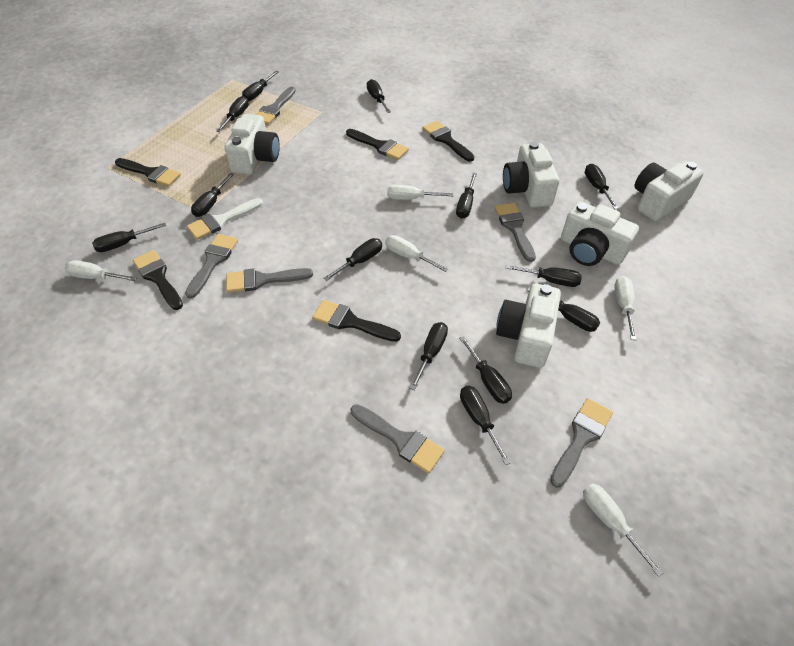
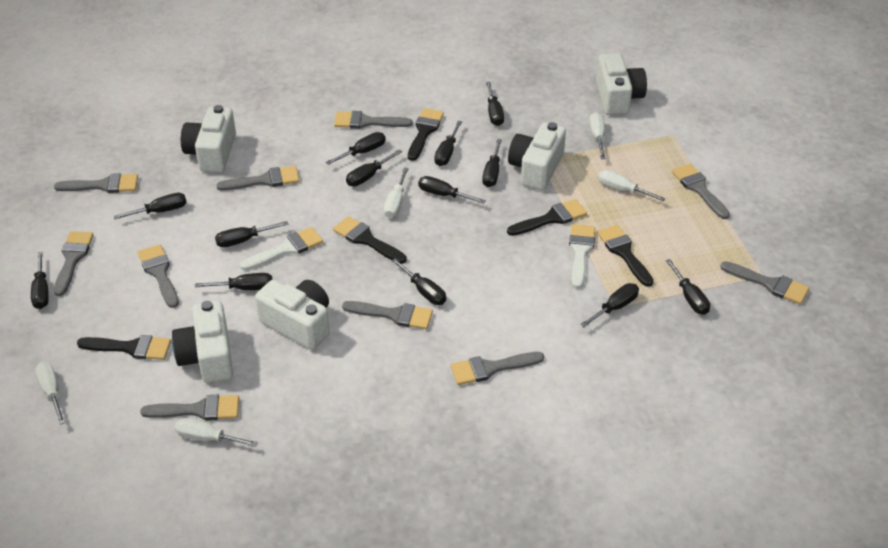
grey brush: [185,234,238,299] [226,268,313,293] [256,87,296,125] [351,404,445,474] [494,203,536,262] [550,398,613,488] = 6 -> [54,173,138,193] [54,231,93,296] [138,244,179,308] [140,395,239,421] [216,166,299,191] [334,111,413,129] [342,301,433,329] [450,352,544,385] [672,164,730,219] [720,261,809,304] = 10
white brush: [187,198,263,240] = 1 -> [240,227,323,270] [569,224,595,288] = 2

